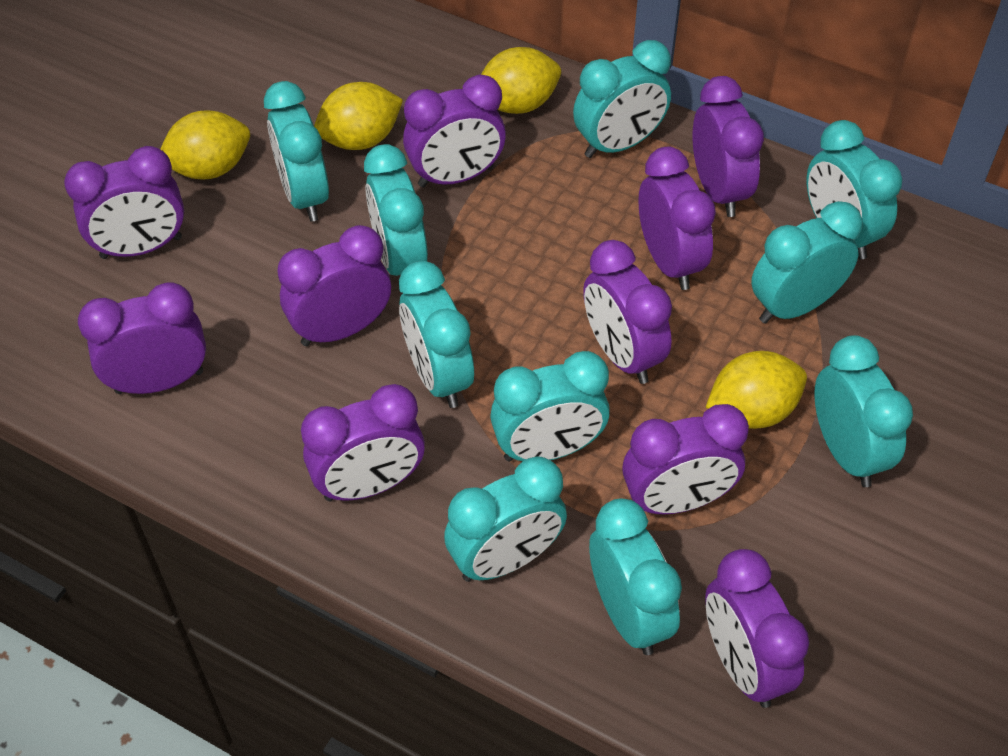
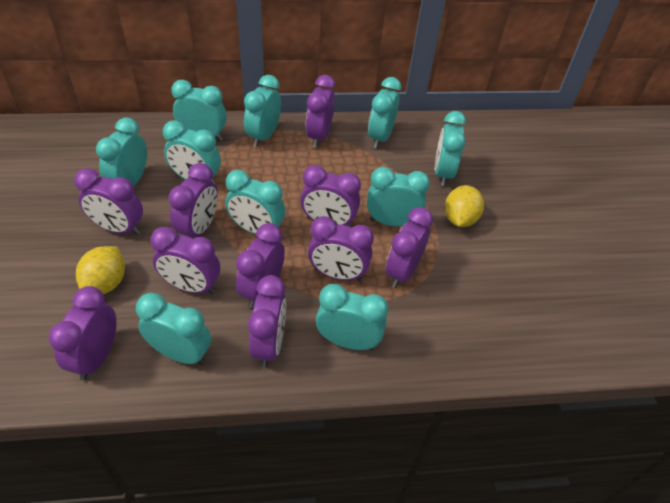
yellow lemon: [160,110,250,179] [314,82,403,150] [481,47,561,114] [706,351,807,429] = 4 -> [76,246,125,294] [445,185,484,227] = 2

